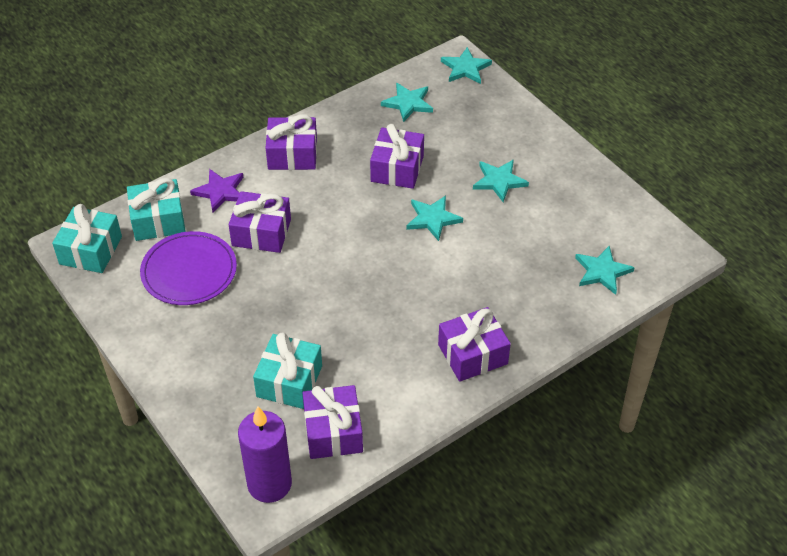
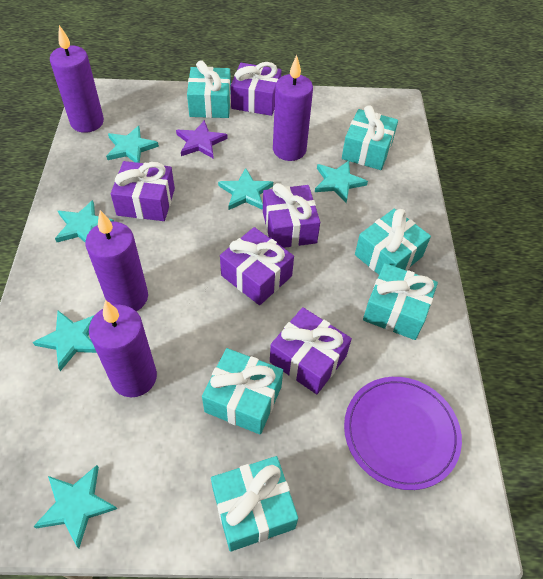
purple candle: [238,406,292,503] = 1 -> [50,25,104,133] [85,210,148,311] [89,300,157,397] [273,55,313,161] = 4
turquoise gift: [52,204,122,273] [127,178,186,241] [253,332,322,409] = 3 -> [187,60,231,118] [202,348,283,435] [211,456,298,552] [342,105,398,170] [355,209,431,275] [363,263,438,340] = 6
turquoise star: [381,83,433,122] [406,195,463,241] [441,47,492,84] [473,160,529,202] [575,246,635,295] = 5 -> [33,311,97,371] [33,465,117,549] [55,200,114,242] [106,126,159,163] [218,168,273,210] [315,161,368,203] = 6

